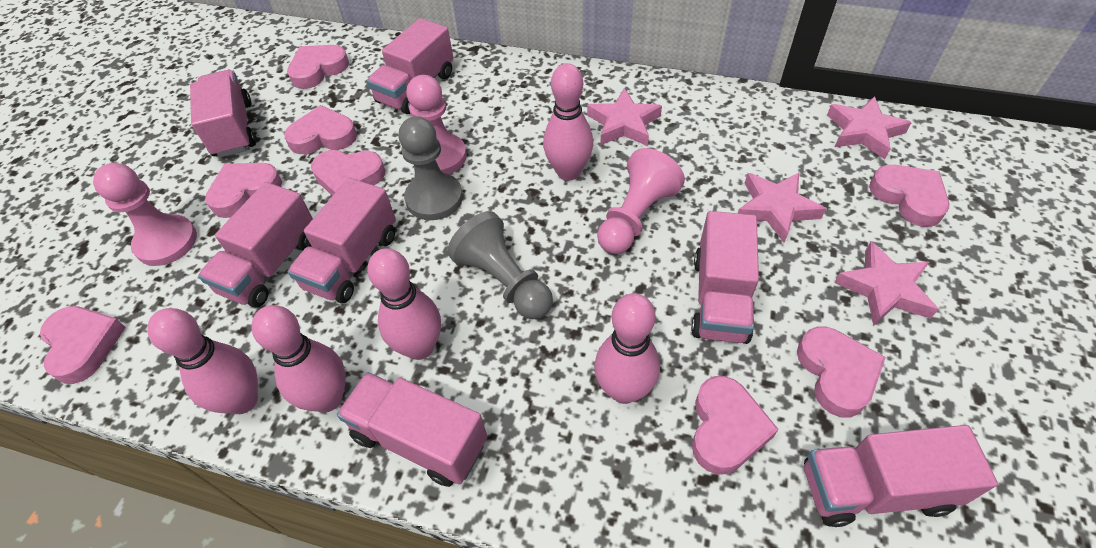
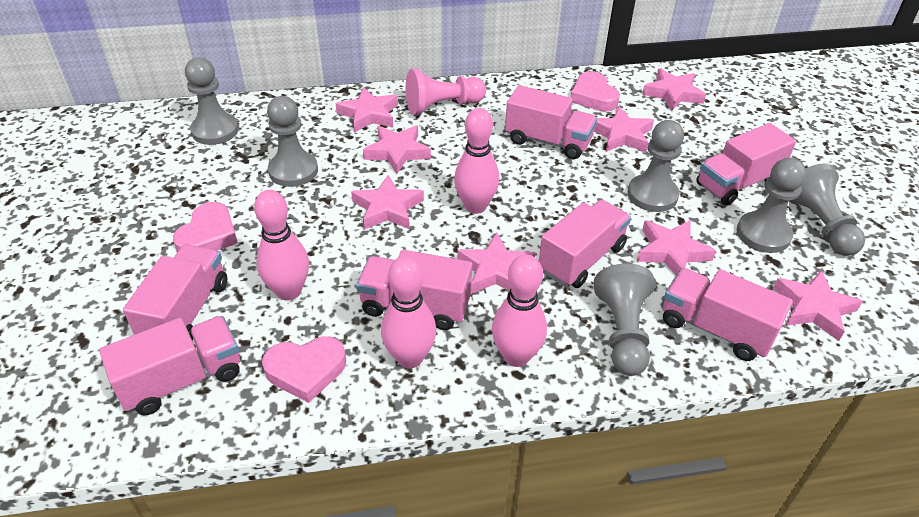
grey pawn: [398,116,463,220] [447,211,553,319] = 2 -> [185,57,239,145] [267,96,318,187] [594,263,655,376] [627,120,684,212] [737,158,807,253] [789,163,865,256] = 6
pink bowling pin: [147,308,258,414] [251,305,346,412] [367,248,441,360] [543,63,593,181] [594,293,660,404] = 5 -> [254,190,309,301] [381,256,436,368] [454,108,500,214] [492,254,547,367] = 4
pink heart: [40,306,126,384] [205,163,282,218] [284,105,357,154] [287,45,349,89] [311,150,385,196] [692,376,779,474] [797,327,886,417] [869,165,950,227] = 8 -> [173,202,238,252] [262,336,346,403] [570,71,620,112] = 3
pink pawn: [93,163,197,266] [406,75,467,174] [597,148,685,254] = 3 -> [406,69,486,115] = 1
pink star: [587,88,662,146] [738,173,826,242] [827,96,912,159] [834,242,939,326] = 4 -> [335,87,398,133] [351,175,424,230] [363,126,431,174] [457,232,536,294] [594,106,654,152] [637,220,716,275] [642,68,706,111] [773,270,863,341] = 8

